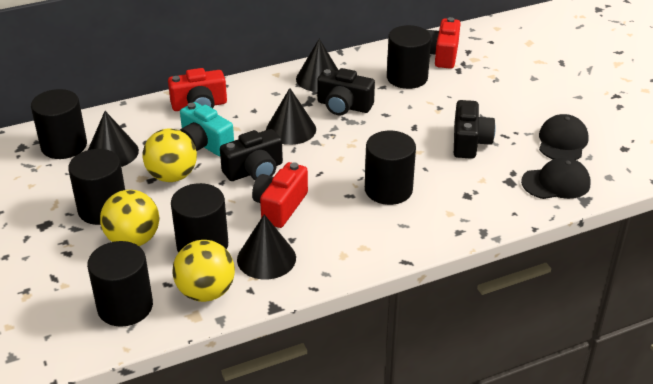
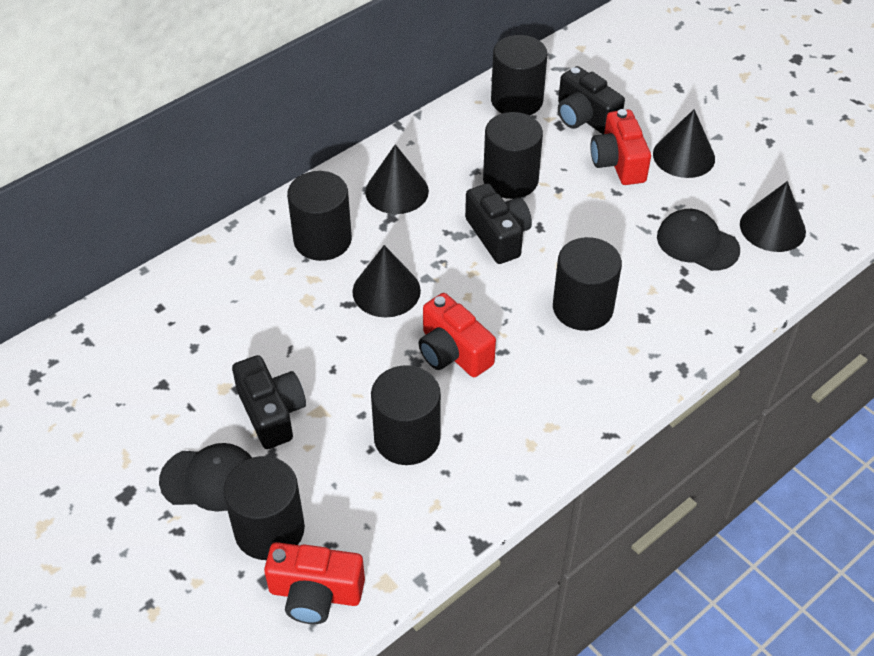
turquoise camera: [180,102,234,156] = 1 -> none = 0
yellow ball: [100,190,159,246] [143,128,197,182] [172,240,235,302] = 3 -> none = 0

